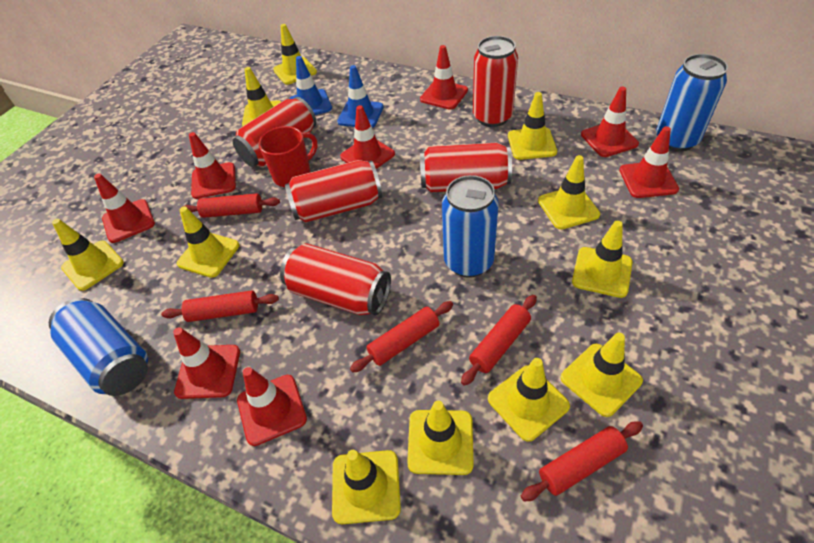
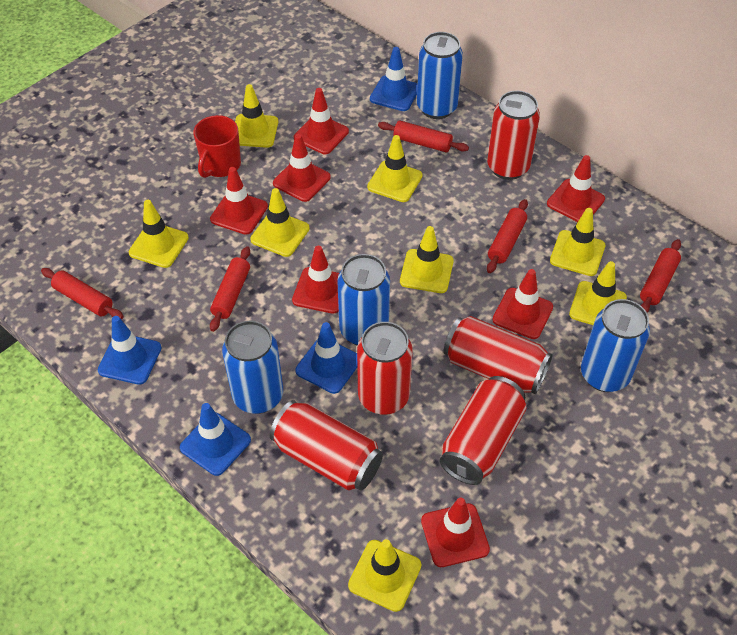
blue can: [49,298,148,396] [442,175,499,278] [656,54,728,152] = 3 -> [222,321,283,414] [337,254,390,346] [417,32,463,119] [581,299,650,392] = 4
blue traffic cone: [289,56,332,115] [337,65,384,128] = 2 -> [98,316,162,385] [180,403,251,476] [295,322,357,394] [370,47,418,111] = 4
red traffic cone: [94,173,155,243] [173,327,240,399] [189,132,236,199] [237,367,307,446] [340,105,395,169] [420,45,468,110] [581,87,639,157] [619,126,679,198] = 8 -> [210,167,268,235] [273,134,331,202] [292,246,339,314] [294,88,349,154] [421,498,490,567] [493,269,553,339] [547,155,605,222] = 7
yellow traffic cone: [52,219,124,291] [177,206,239,278] [242,67,281,126] [273,24,317,84] [332,450,401,524] [407,401,473,475] [488,358,570,442] [508,92,557,160] [538,155,600,229] [561,333,643,417] [572,221,632,298] = 11 -> [129,200,189,268] [235,84,278,148] [250,188,310,257] [348,539,421,612] [367,135,423,202] [400,226,454,293] [550,208,605,276] [569,261,627,325] = 8

